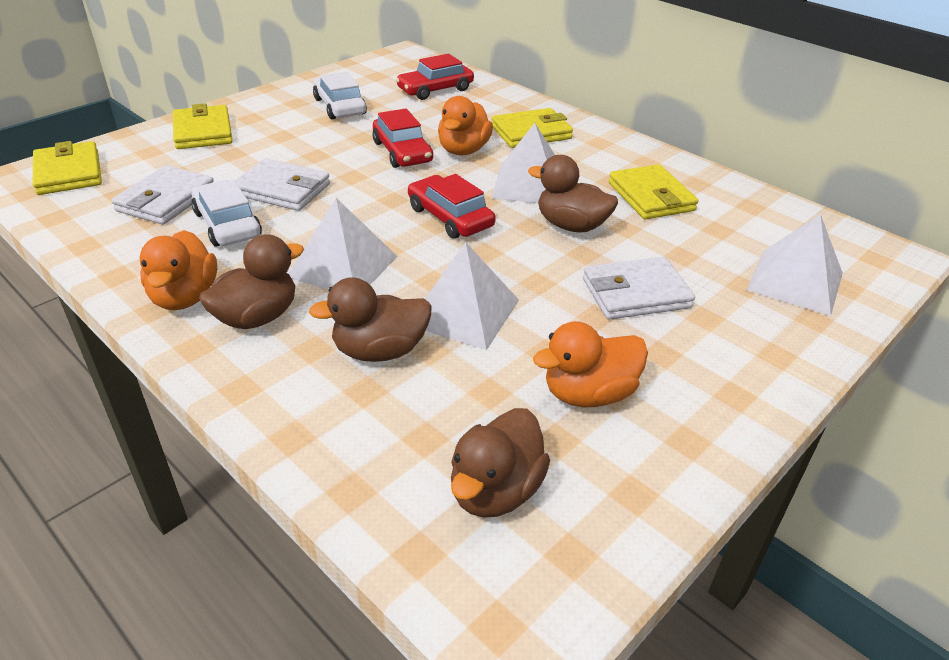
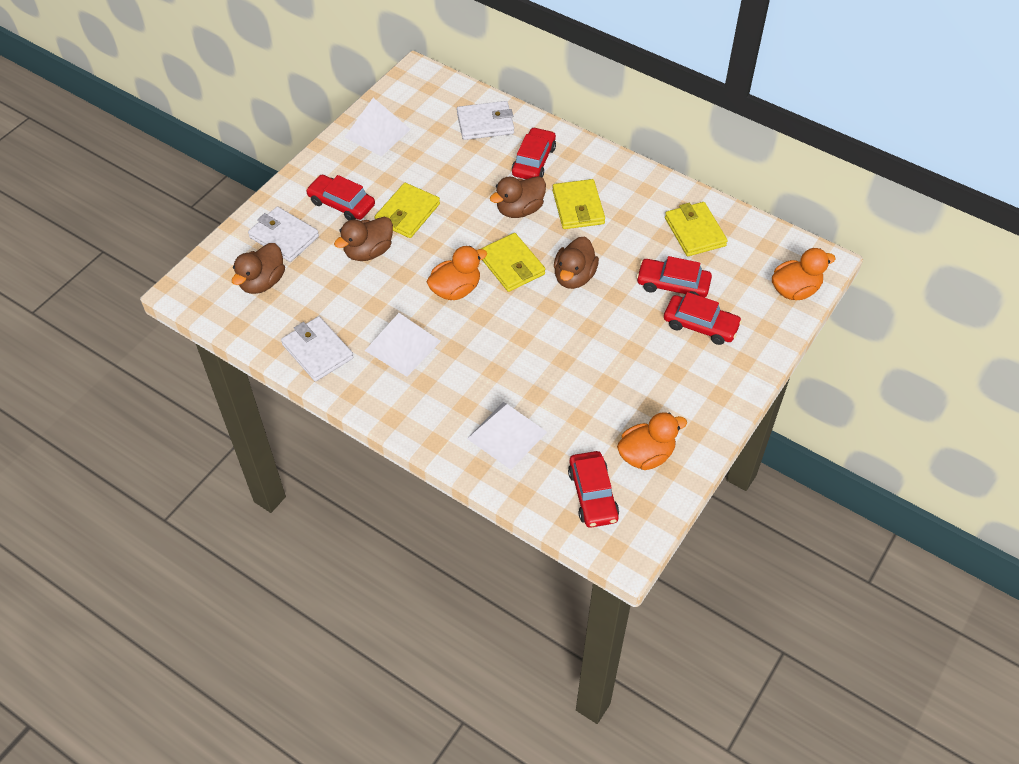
red car: [372,109,433,168] [396,54,474,100] [408,174,496,238] = 3 -> [306,175,375,221] [512,127,556,179] [568,451,619,528] [636,256,712,298] [664,292,742,345] = 5
white car: [191,180,262,247] [313,72,367,120] = 2 -> none = 0
white pyramid: [289,198,398,290] [425,242,519,350] [492,123,555,203] [747,214,843,316] = 4 -> [344,98,411,157] [365,313,441,377] [467,402,547,470] = 3

